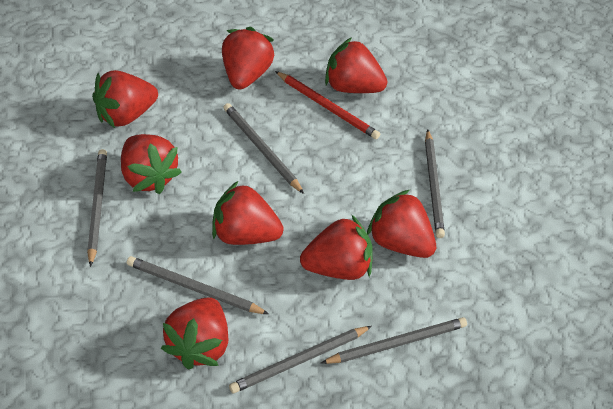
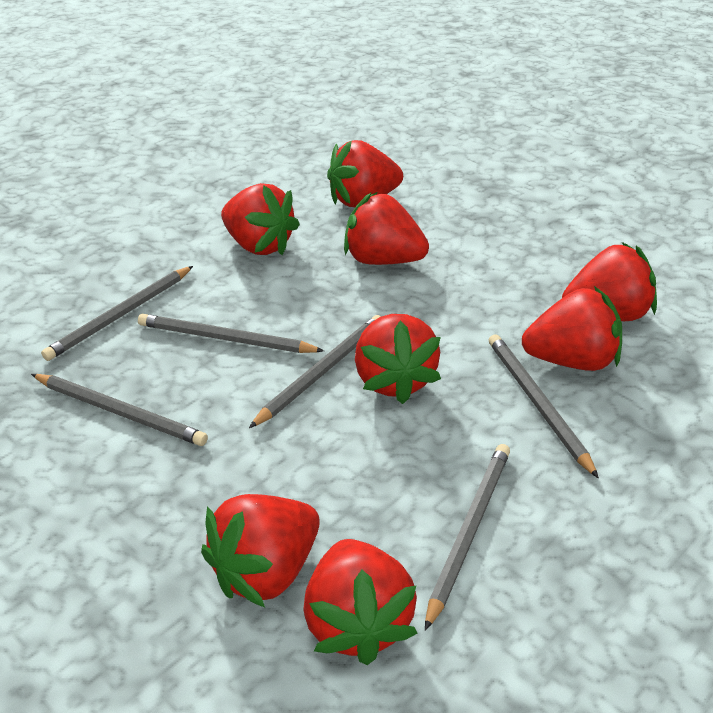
red pencil: [275,71,380,139] = 1 -> none = 0

